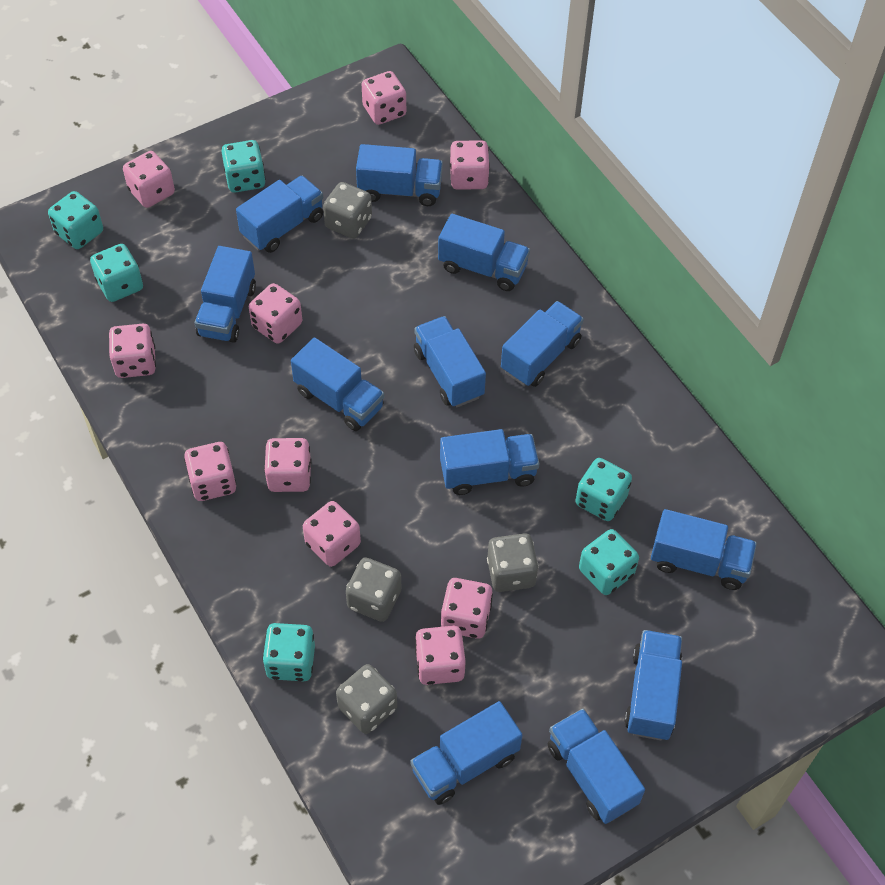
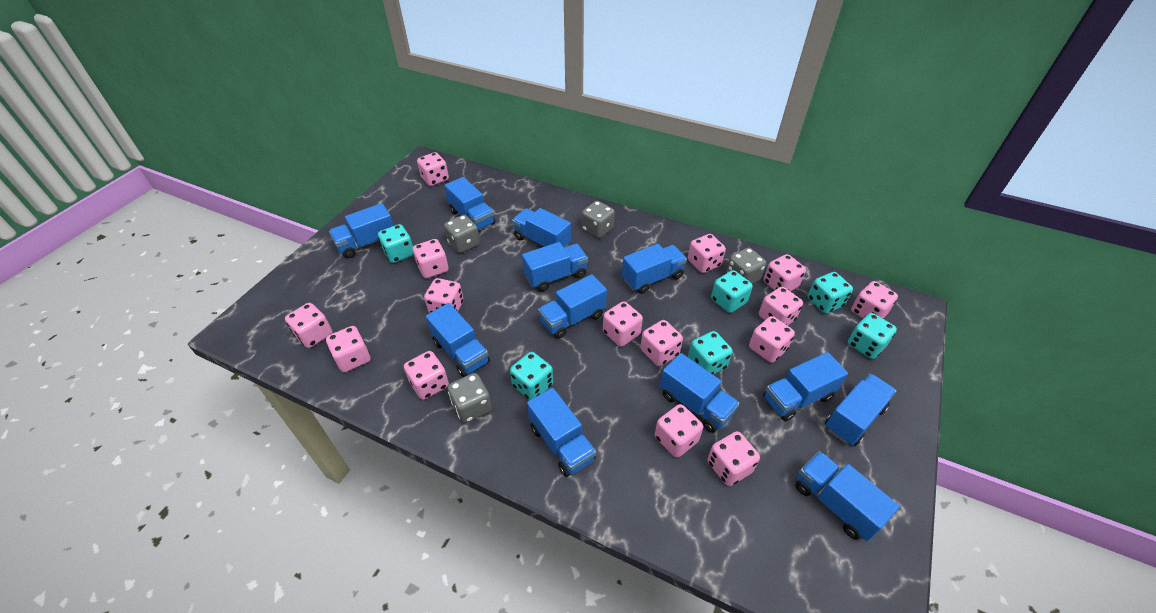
pink dice: [109,324,156,378] [123,151,175,208] [184,442,236,501] [249,283,302,344] [264,438,311,492] [303,501,361,567] [362,71,406,125] [415,626,466,685] [441,578,493,639] [450,140,490,190] = 10 -> [285,303,332,348] [326,326,371,373] [404,351,449,400] [413,239,449,279] [417,152,449,186] [424,278,464,313] [603,301,643,347] [640,320,683,366] [655,404,703,458] [688,234,726,273] [707,431,760,486] [749,316,795,363] [759,287,803,326] [764,254,806,291] [851,281,898,318] = 15

